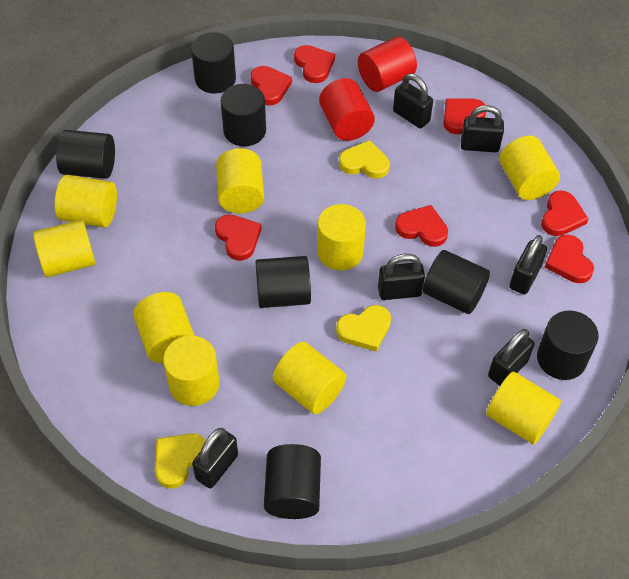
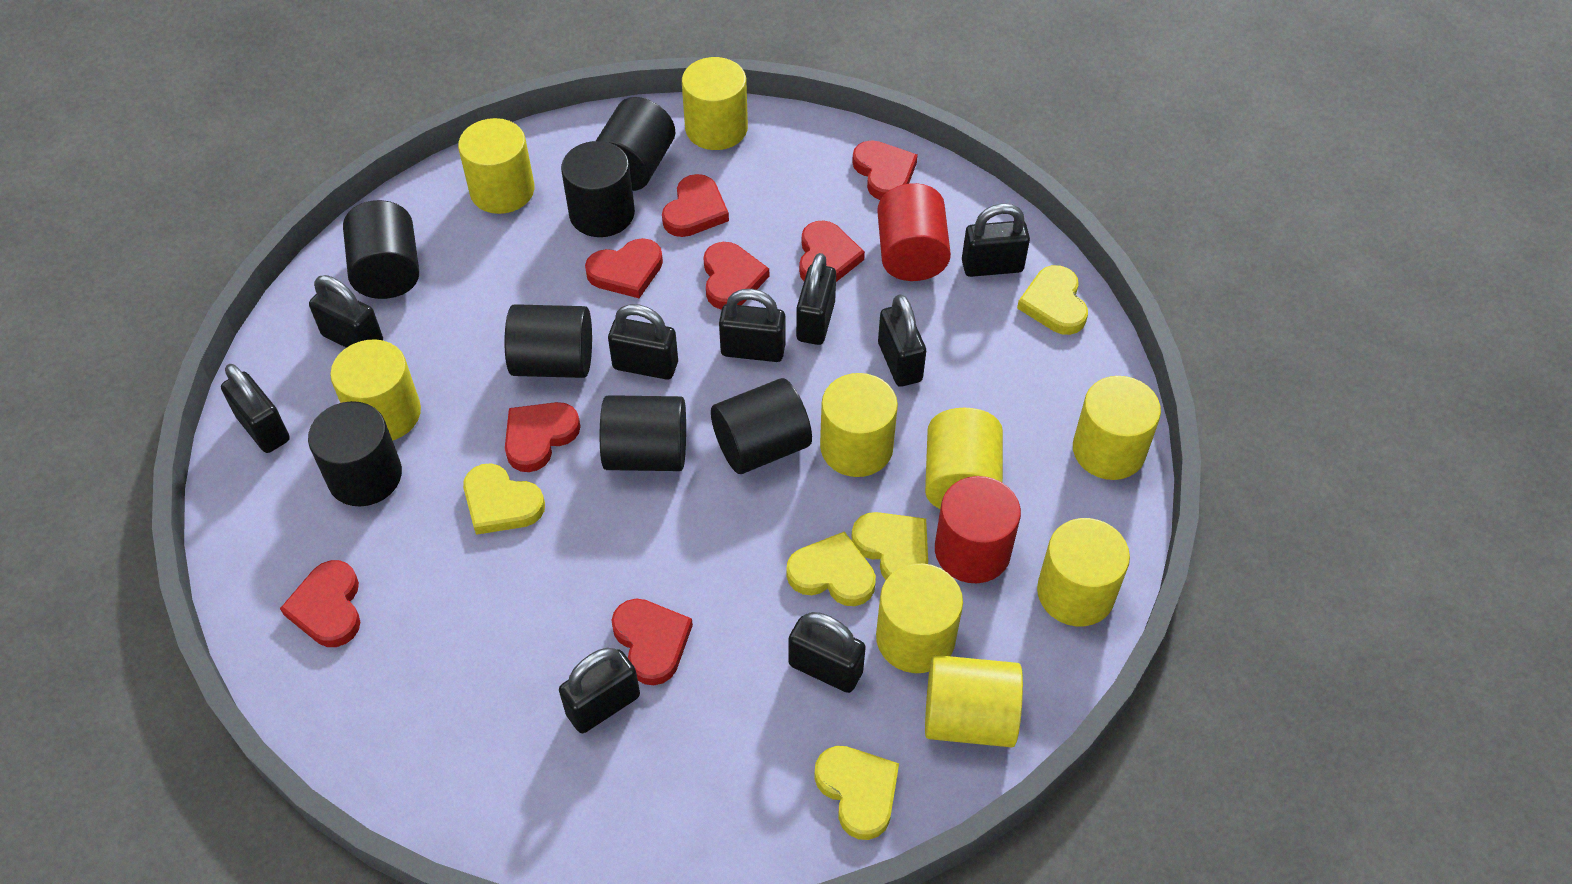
black padlock: [192,428,238,488] [378,254,425,300] [393,74,433,128] [461,105,504,152] [488,329,534,386] [510,235,547,295] = 6 -> [221,364,290,453] [309,275,383,348] [559,648,640,733] [608,304,678,380] [719,289,786,362] [788,612,866,693] [796,253,836,345] [878,294,926,387] [962,203,1030,277] = 9
red heart: [215,214,262,261] [251,66,292,105] [294,45,335,83] [395,205,448,247] [443,98,486,134] [541,191,589,236] [544,235,594,283] = 7 -> [280,560,360,647] [505,402,581,472] [585,238,663,298] [611,599,693,685] [662,174,729,237] [704,242,769,310] [799,220,865,282] [852,140,918,200] = 8
yellow heart: [155,433,206,489] [336,305,391,352] [339,140,390,178] = 3 -> [463,463,545,535] [786,531,876,606] [814,746,899,840] [851,512,928,580] [1017,265,1088,335] = 5

